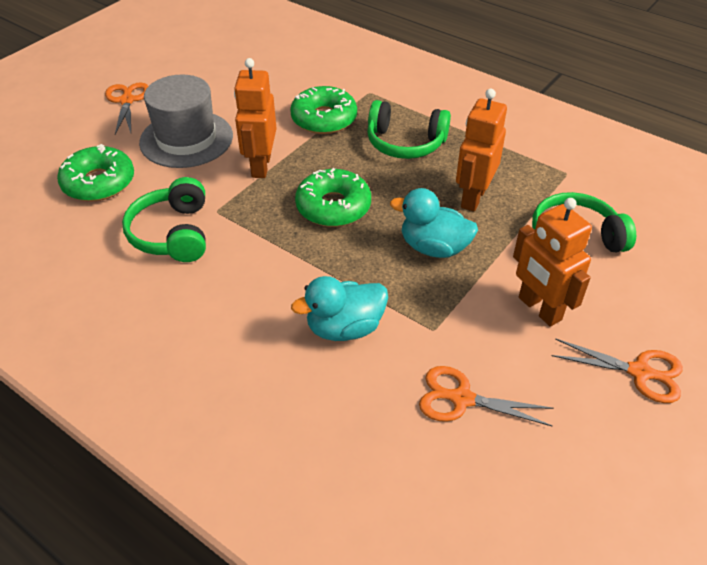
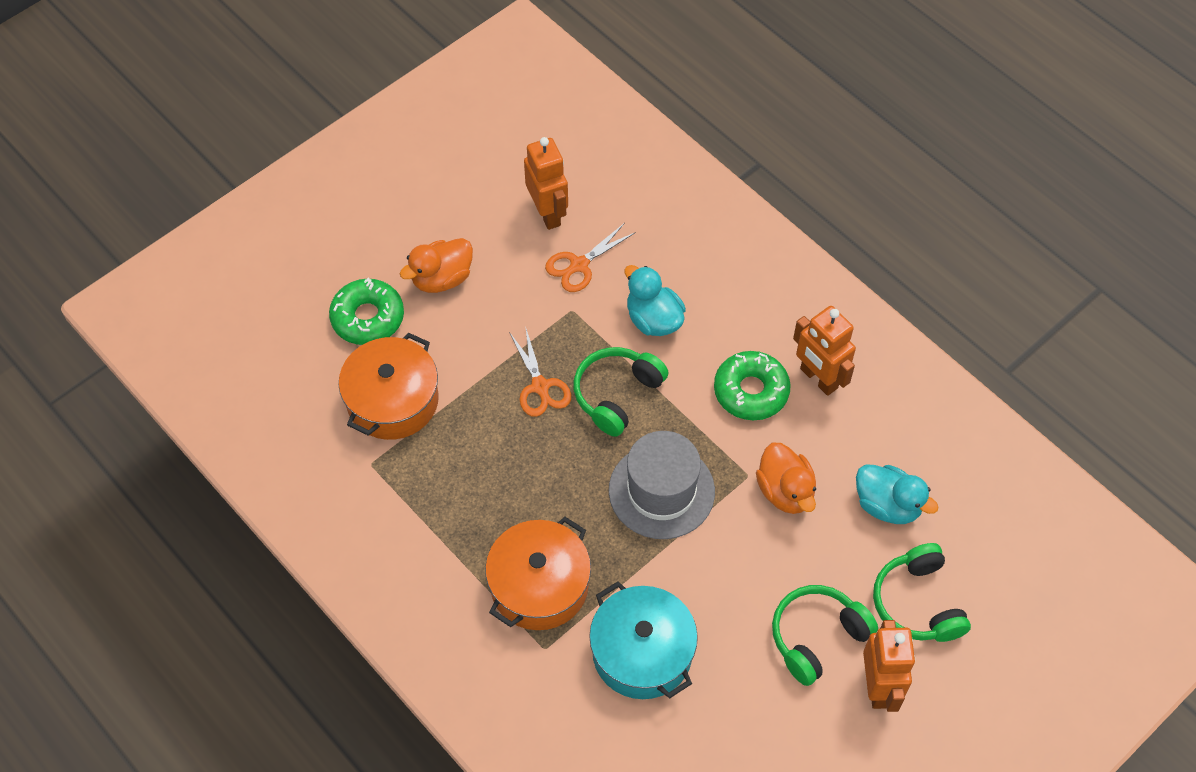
green donut: [57,144,134,201] [290,86,357,134] [295,168,371,227] = 3 -> [329,278,404,345] [714,351,791,420] = 2
orange duck: none = 0 -> [400,238,473,293] [756,443,816,514] = 2
orange pot: none = 0 -> [339,332,439,440] [485,517,591,630] = 2
orange scissors: [105,82,148,135] [419,366,554,426] [552,339,683,403] = 3 -> [509,326,571,417] [545,223,636,292] = 2
turquoise pot: none = 0 -> [589,581,698,699] = 1

